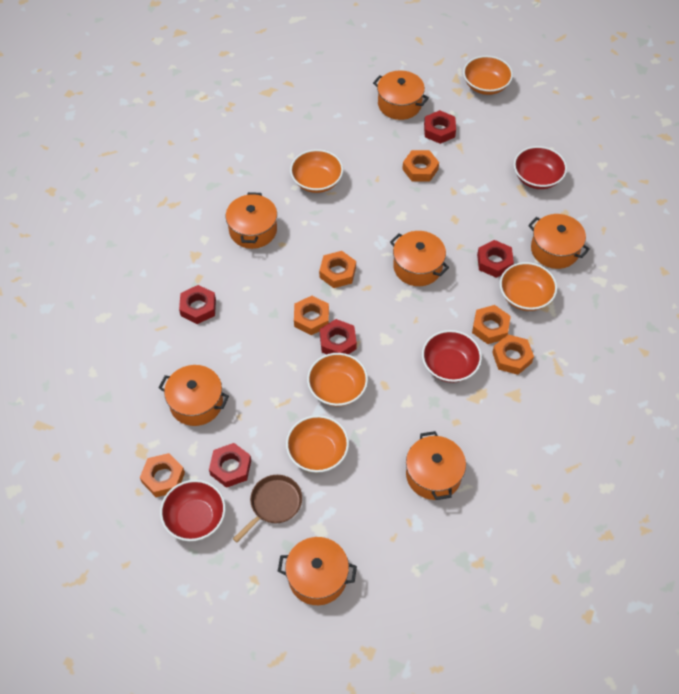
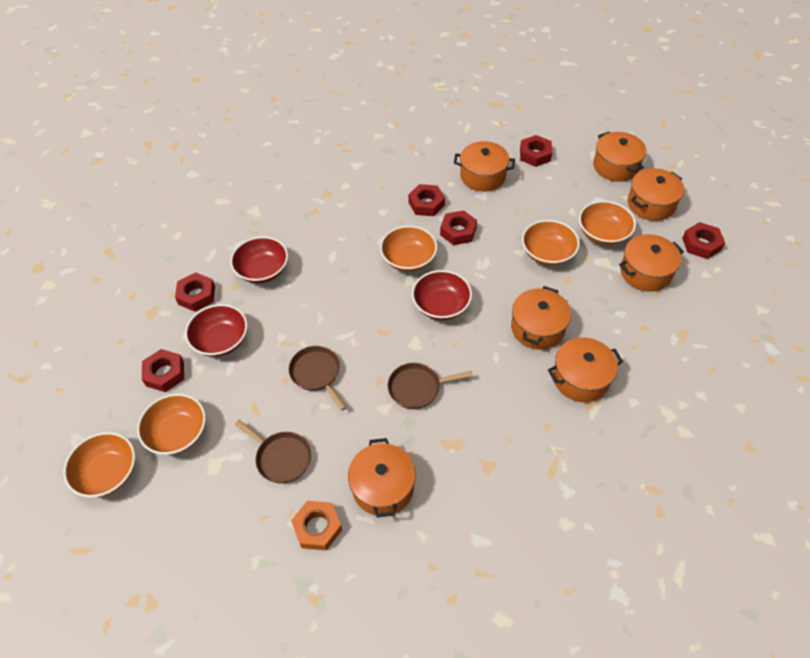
brown pan: [233,475,302,542] = 1 -> [235,420,311,484] [289,346,346,410] [388,363,473,409] = 3
orange nut: [140,453,185,497] [294,296,329,335] [319,251,356,288] [402,150,439,182] [472,305,511,344] [492,334,534,375] = 6 -> [291,501,342,551] = 1
red nut: [179,285,216,324] [209,443,251,488] [320,319,357,354] [424,110,456,144] [477,240,514,278] = 5 -> [142,349,184,392] [175,272,215,312] [408,184,445,216] [440,210,477,245] [520,135,552,167] [682,222,725,259] = 6

